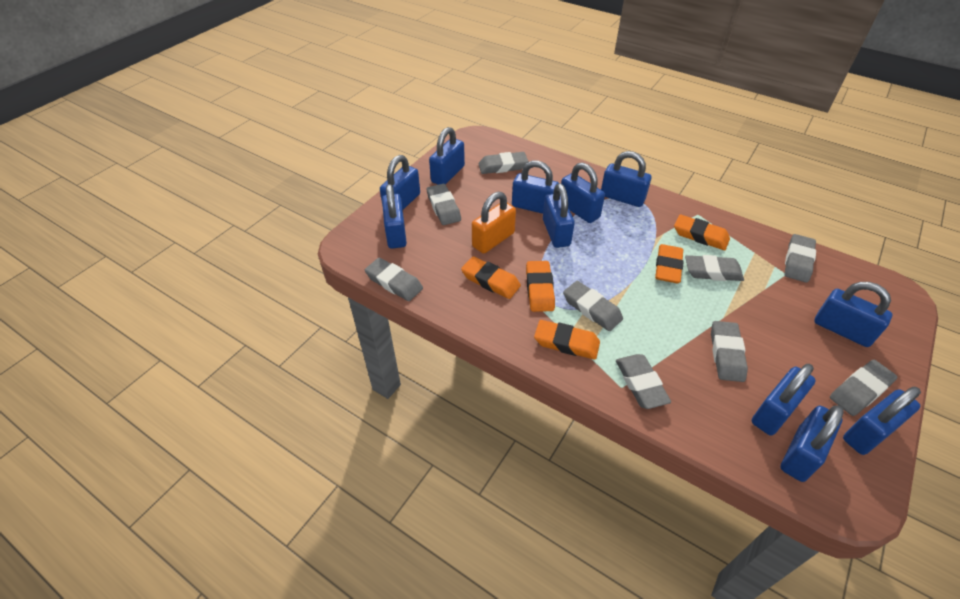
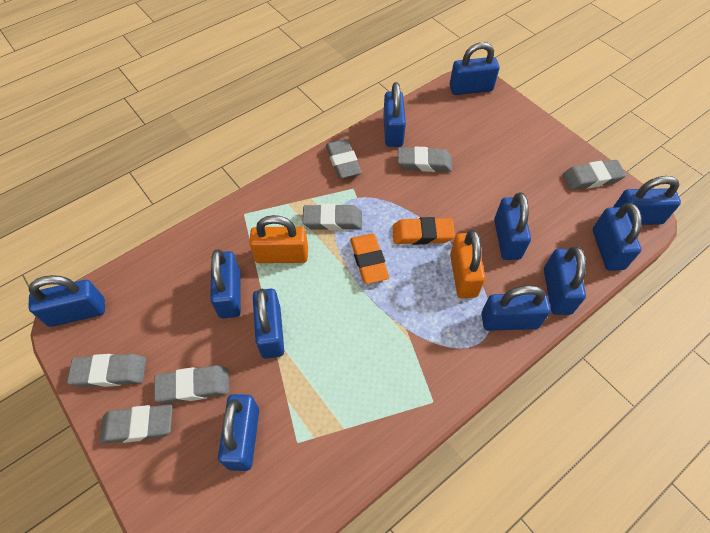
grey eraser: [365,258,423,301] [427,184,461,225] [479,152,528,174] [563,281,623,331] [616,354,671,409] [685,255,744,281] [711,321,748,382] [784,234,816,283] [830,360,898,416] = 9 -> [67,354,146,387] [100,405,172,444] [154,365,229,404] [302,204,362,230] [326,139,362,179] [398,146,452,172] [562,160,626,190] = 7
orange eraser: [461,256,521,299] [526,261,555,312] [534,320,600,360] [655,244,684,283] [674,214,730,250] = 5 -> [350,234,389,284] [392,217,455,245] = 2
orange padlock: [472,192,516,254] = 1 -> [249,215,308,263] [450,230,486,298] = 2

